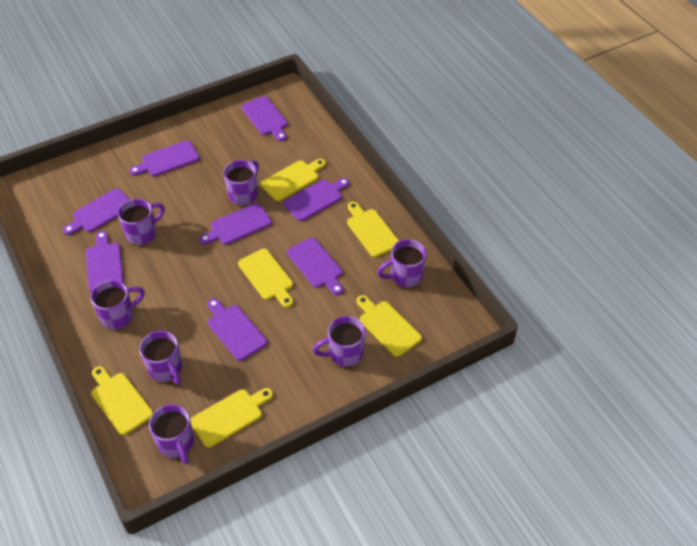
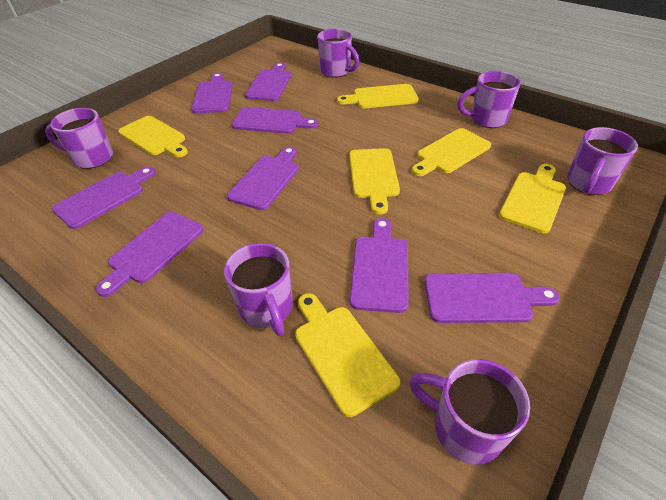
purple mug: [91,280,145,329] [118,198,165,245] [139,331,182,384] [149,404,194,464] [223,160,259,205] [313,316,366,367] [377,239,427,287] = 7 -> [45,108,113,169] [224,243,293,336] [317,29,359,78] [409,359,530,465] [457,71,521,128] [567,127,638,195] = 6

